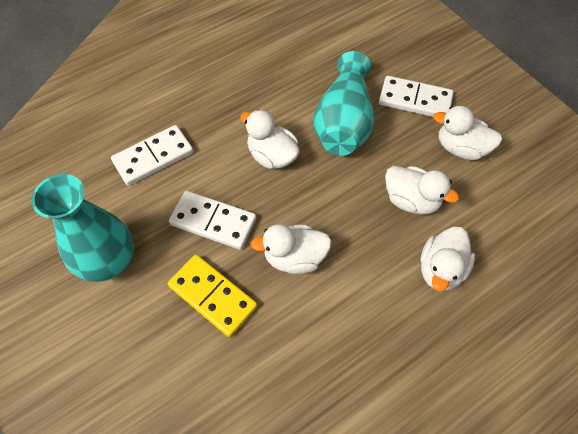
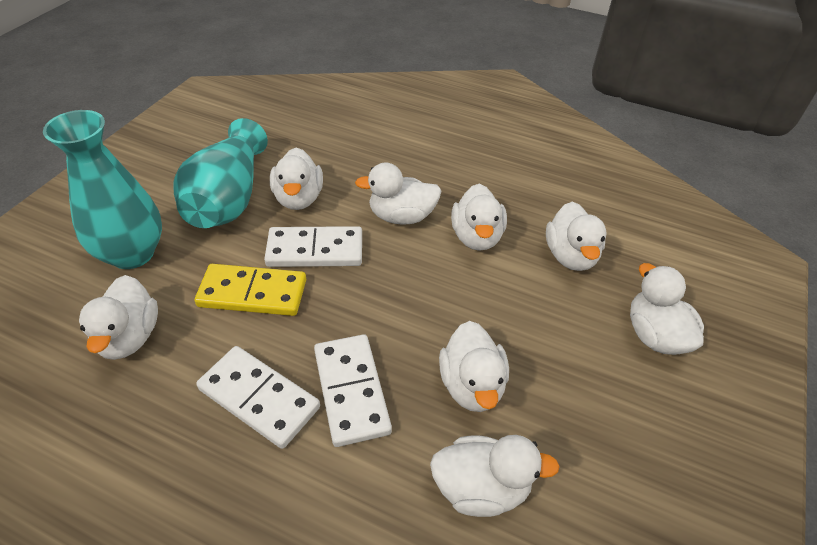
white duck: [240,110,300,169] [251,224,332,274] [385,166,459,215] [420,227,475,292] [433,106,502,160] = 5 -> [79,275,158,360] [270,148,323,210] [355,162,441,225] [430,435,560,517] [439,321,509,412] [451,184,507,251] [546,202,606,271] [630,263,704,355] = 8

